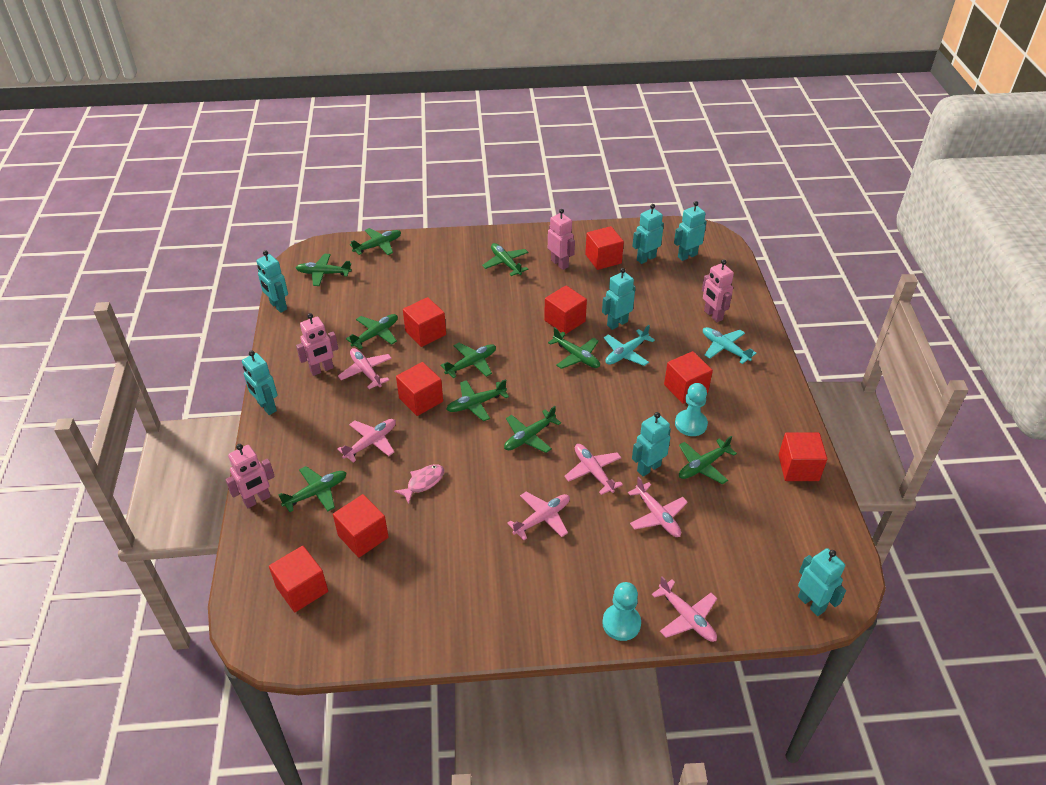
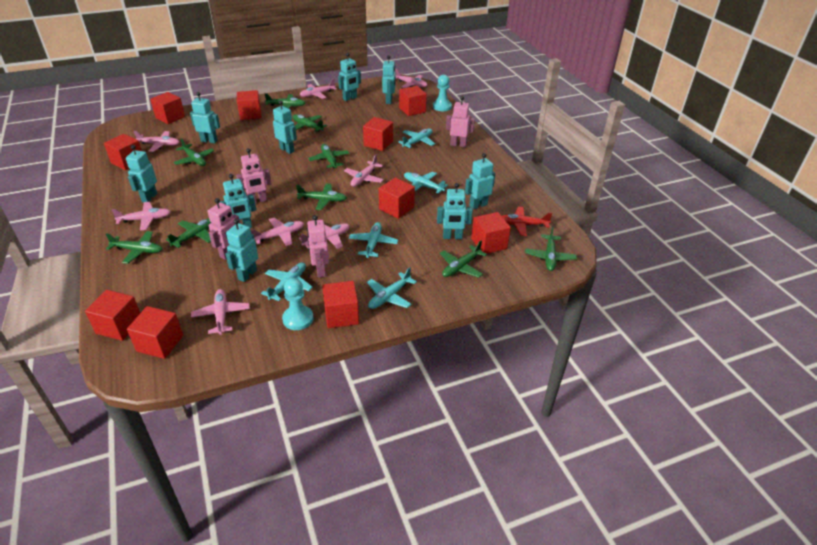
green plane: [279,466,346,512] [296,254,352,286] [346,314,398,349] [350,228,401,255] [440,343,496,378] [446,379,509,421] [482,243,528,276] [504,406,561,453] [548,327,600,369] [679,436,737,484] = 10 -> [106,231,162,264] [166,218,211,248] [173,138,214,166] [265,93,305,109] [293,114,327,132] [296,183,347,210] [308,144,350,168] [440,240,487,278] [525,226,577,271] = 9
pink fish: [394,464,444,504] = 1 -> none = 0
pink plane: [337,419,396,462] [338,348,392,389] [507,492,570,540] [564,444,623,495] [628,477,688,537] [652,576,717,642] = 6 -> [112,202,171,230] [133,131,179,152] [191,289,250,335] [251,217,304,246] [299,223,350,249] [300,79,337,99] [344,155,384,187] [395,69,427,88] = 8
red cube: [269,546,328,612] [333,494,389,558] [396,362,443,416] [403,297,446,347] [544,285,587,334] [585,226,624,270] [664,351,713,404] [778,433,827,481] = 8 -> [85,290,140,341] [104,134,142,170] [127,306,183,359] [150,92,185,124] [237,90,262,120] [322,281,359,328] [363,117,393,151] [379,178,415,219] [399,86,427,116] [471,212,511,254] = 10
red plane: none = 0 -> [502,207,552,236] = 1
turquoise plane: [604,325,655,366] [703,327,756,364] = 2 -> [261,262,313,301] [349,222,398,258] [367,267,417,309] [398,128,435,148] [404,172,448,194] = 5
turquoise robot: [242,351,278,415] [256,250,288,313] [602,268,636,330] [632,204,664,264] [632,412,671,477] [674,201,707,261] [798,548,846,616] = 7 -> [126,145,157,202] [190,92,220,143] [219,174,256,228] [225,219,258,282] [273,100,297,154] [338,53,361,101] [382,55,396,104] [437,183,473,239] [465,153,495,209] = 9

